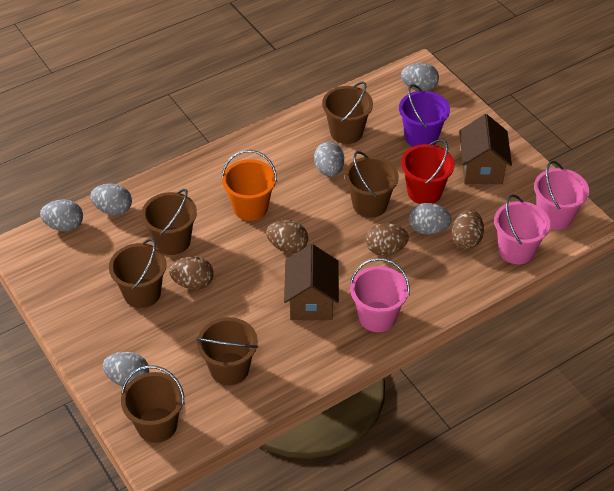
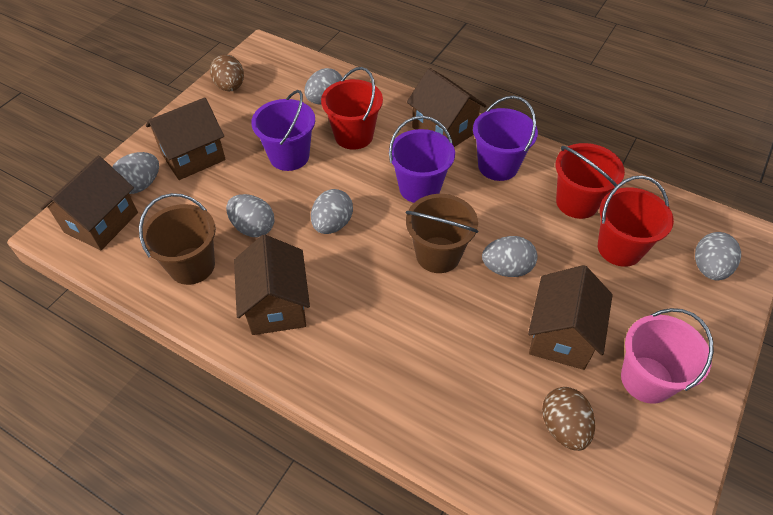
brown bucket: [109,239,167,308] [121,365,184,443] [141,189,197,255] [196,317,258,385] [322,81,373,144] [345,151,399,218] = 6 -> [139,193,216,285] [406,194,478,273] = 2
brown egg: [169,256,214,290] [266,220,308,253] [365,223,409,256] [451,210,484,249] = 4 -> [210,55,244,91] [542,387,595,451] = 2
brown house: [284,244,339,320] [459,114,512,184] = 2 -> [40,155,138,250] [146,97,226,180] [234,234,310,335] [407,68,487,147] [528,265,613,370] = 5
orange bucket: [221,150,277,221] = 1 -> none = 0
pink bucket: [350,258,410,332] [494,194,550,264] [534,161,589,230] = 3 -> [621,308,714,404] = 1
purple bucket: [399,84,450,147] = 1 -> [251,90,315,171] [389,116,455,203] [473,96,538,181] = 3
red bucket: [401,139,455,204] = 1 -> [321,67,383,150] [556,143,625,219] [598,176,674,267] = 3

